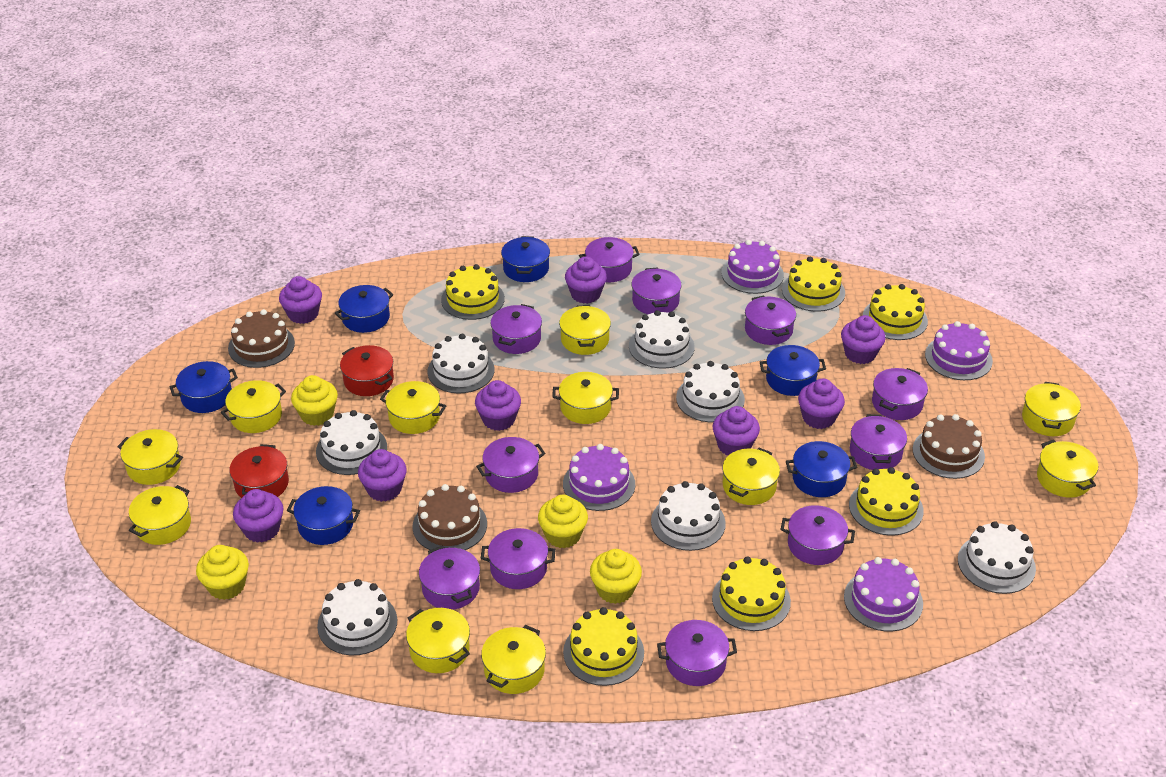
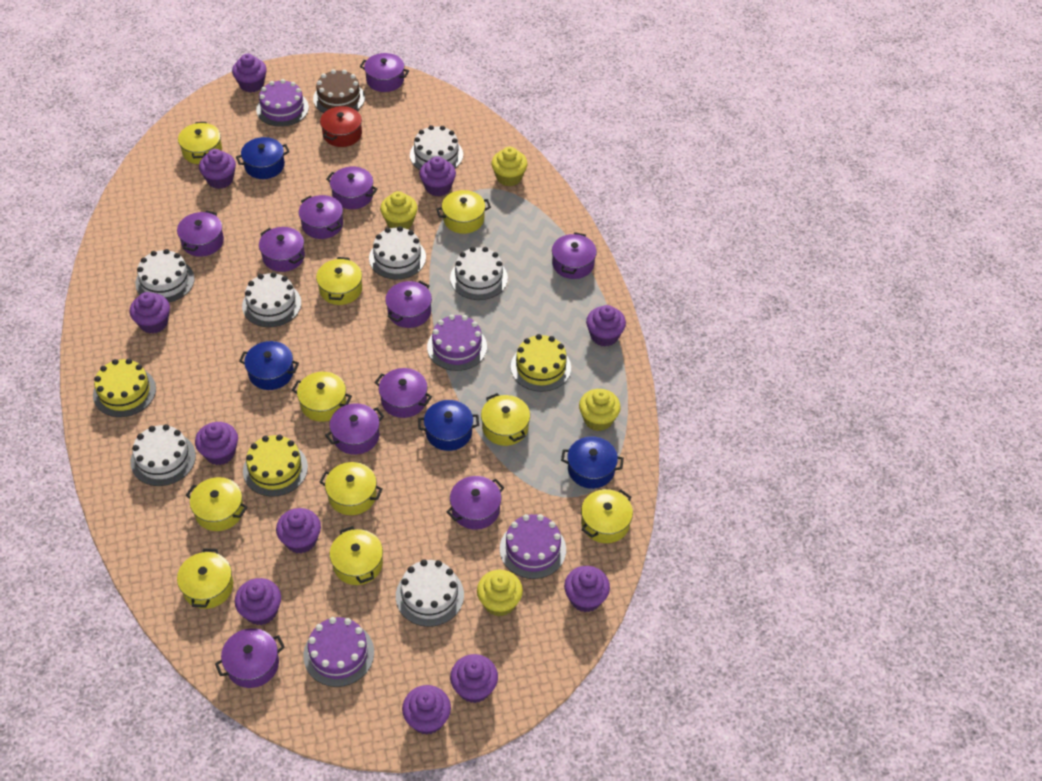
blue pot: [169,361,238,413] [287,486,360,545] [335,285,394,333] [501,236,550,282] [760,345,826,396] [786,441,857,497] = 6 -> [236,137,289,179] [239,341,299,390] [418,400,479,451] [561,436,624,489] = 4
brown cake: [228,309,295,368] [412,484,487,550] [913,414,985,479] = 3 -> [313,69,365,113] = 1
purple cupcake: [233,489,283,543] [279,276,322,324] [358,449,407,502] [475,380,521,431] [565,256,607,304] [713,406,760,455] [798,378,845,429] [841,315,886,364] = 8 -> [130,292,170,334] [195,422,238,465] [199,149,236,189] [232,54,267,93] [235,578,281,625] [276,508,321,553] [402,685,451,735] [420,156,456,197] [450,654,498,703] [564,566,610,612] [586,305,626,346] = 11
red pot: [229,444,289,498] [340,345,394,396] = 2 -> [320,106,362,147] = 1
yellow cake: [441,264,505,320] [563,607,644,686] [712,557,791,631] [782,257,845,312] [849,467,924,536] [863,284,928,340] = 6 -> [93,359,156,417] [243,434,308,497] [511,334,571,392] = 3
yellow pot: [117,429,183,485] [129,485,191,545] [220,380,286,433] [380,381,446,434] [406,608,470,673] [481,625,546,694] [552,372,619,424] [559,305,611,355] [722,448,780,505] [1022,382,1081,436] [1037,440,1098,498] = 11 -> [177,548,233,609] [178,122,222,164] [186,477,248,531] [292,372,352,422] [316,257,362,305] [320,462,383,515] [330,526,383,585] [436,190,491,234] [481,393,530,446] [581,489,633,543] = 10

